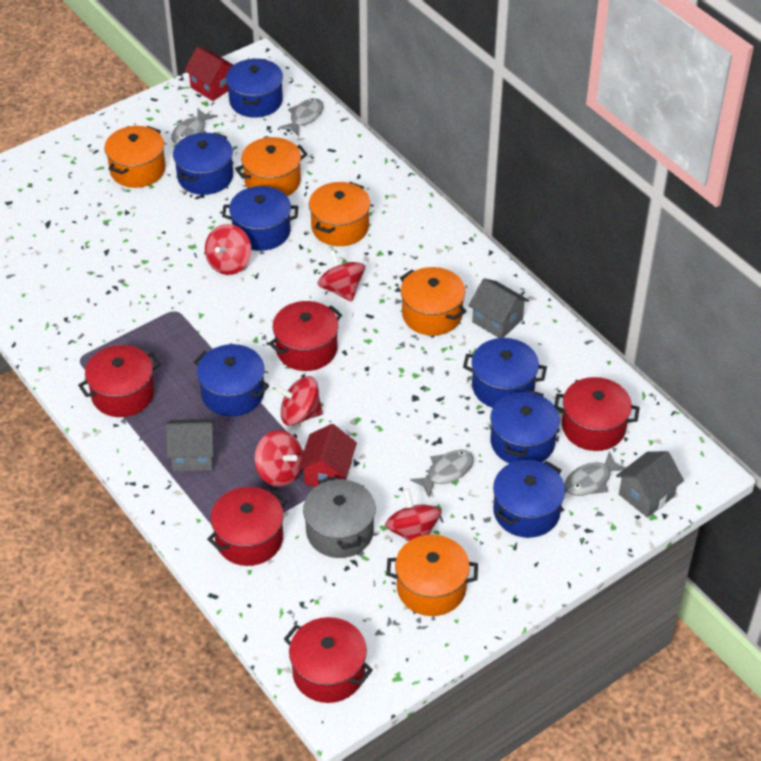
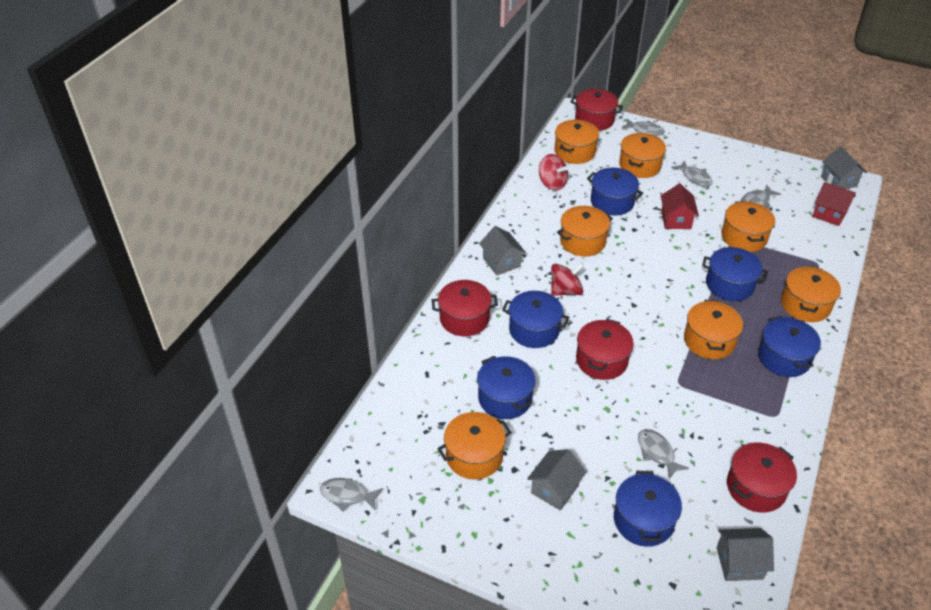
blue pot: [173,132,233,195] [193,344,269,417] [222,186,298,251] [226,58,283,118] [463,338,547,408] [490,390,560,464] [493,460,565,538] = 7 -> [477,356,536,419] [502,291,569,348] [587,167,643,215] [614,471,682,547] [702,247,768,301] [758,316,821,377] = 6
grey fish: [171,108,217,144] [279,98,323,136] [410,450,474,497] [564,451,626,496] = 4 -> [320,478,383,511] [622,119,665,136] [638,429,689,479] [672,160,713,187] [741,184,781,207] = 5
grey house: [166,419,215,471] [468,278,529,338] [616,451,684,518] = 3 -> [479,226,526,275] [527,449,586,511] [717,528,774,581] [821,146,867,189] = 4
grey pot: [303,476,376,558] = 1 -> none = 0
orange pot: [104,126,166,188] [235,137,308,196] [309,182,370,246] [386,535,478,616] [400,267,467,336] = 5 -> [437,412,511,479] [555,120,599,164] [557,206,613,256] [619,133,666,178] [684,300,743,359] [721,201,775,252] [781,266,841,322] = 7
red pot: [78,345,160,417] [207,487,287,566] [269,301,342,371] [284,617,373,703] [554,377,640,451] = 5 -> [432,280,498,336] [570,89,623,131] [576,319,634,380] [727,443,797,513] = 4
red spinning top: [205,224,251,275] [254,430,303,487] [275,376,323,426] [317,250,365,302] [385,489,441,541] = 5 -> [539,154,568,191] [551,263,584,296] = 2

